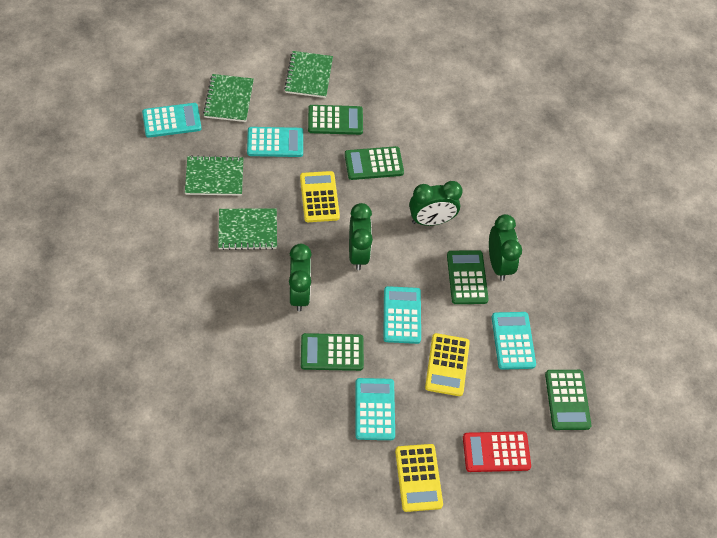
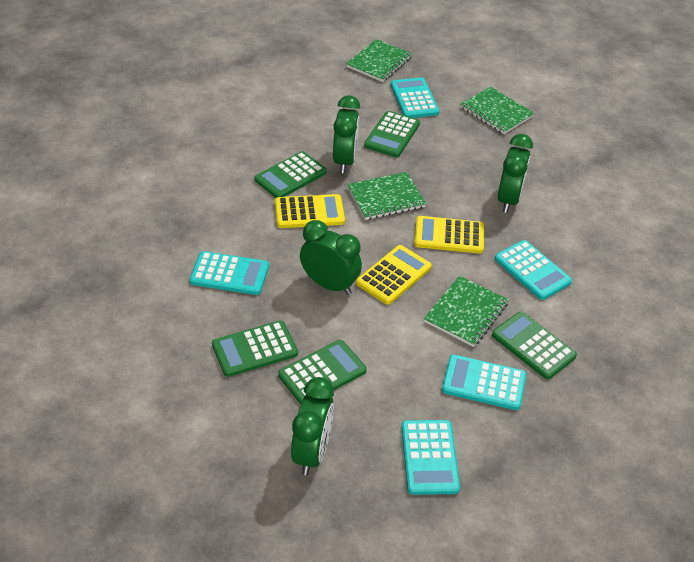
red calculator: [463,431,531,472] = 1 -> none = 0

